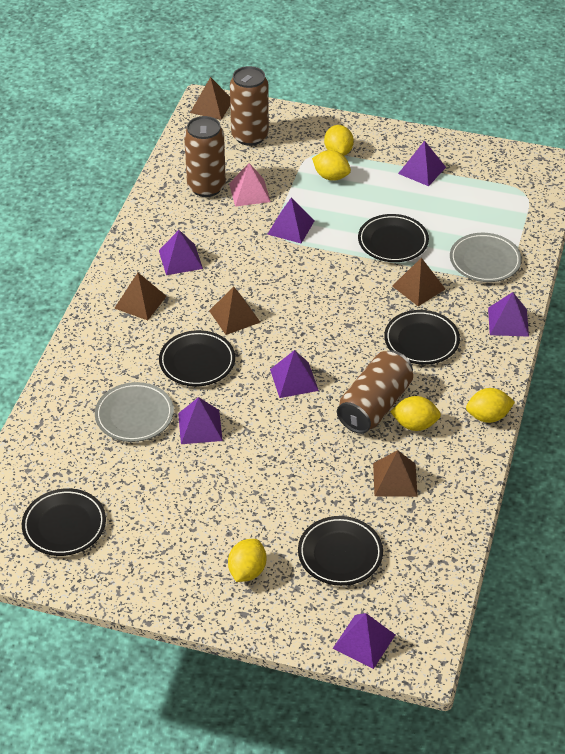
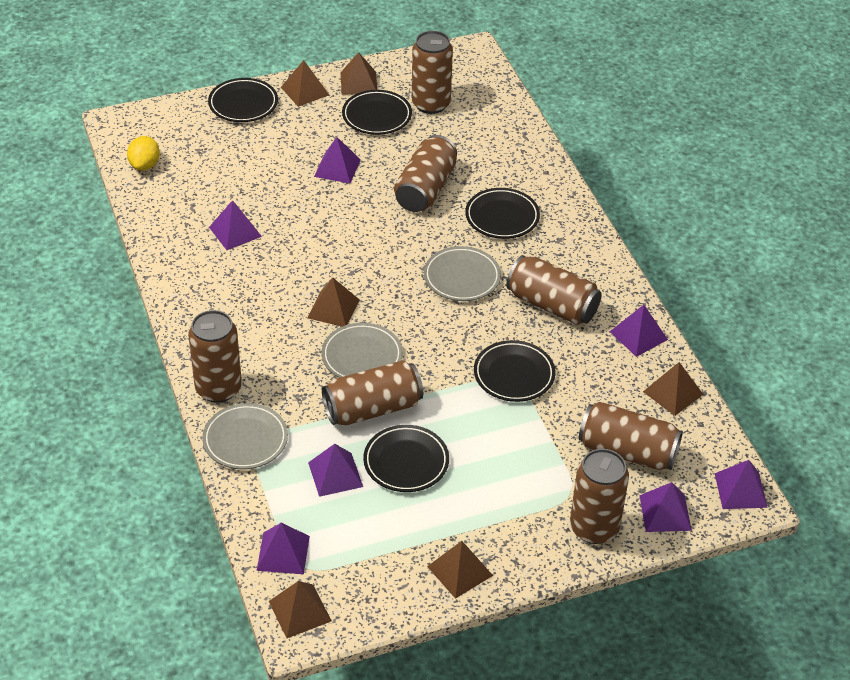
brown can: [184,116,226,197] [230,66,269,146] [337,350,413,434] = 3 -> [188,310,242,403] [322,360,423,426] [394,135,457,212] [412,31,453,114] [506,255,602,325] [570,449,629,544] [578,401,683,470] = 7
brown pyramid: [114,273,167,320] [190,77,230,120] [209,287,260,335] [373,450,418,497] [392,257,445,306] = 5 -> [269,581,332,638] [281,60,329,107] [307,277,360,327] [341,52,377,95] [427,541,493,599] [643,362,703,416] = 6
grey plate: [95,382,174,442] [450,233,522,282] = 2 -> [202,403,288,469] [322,323,403,378] [424,246,501,301] = 3
pink pyramid: [229,163,271,207] = 1 -> none = 0
yellow lemon: [228,539,266,582] [312,150,351,181] [324,125,354,156] [390,396,441,431] [466,388,515,423] = 5 -> [127,136,160,171] = 1

